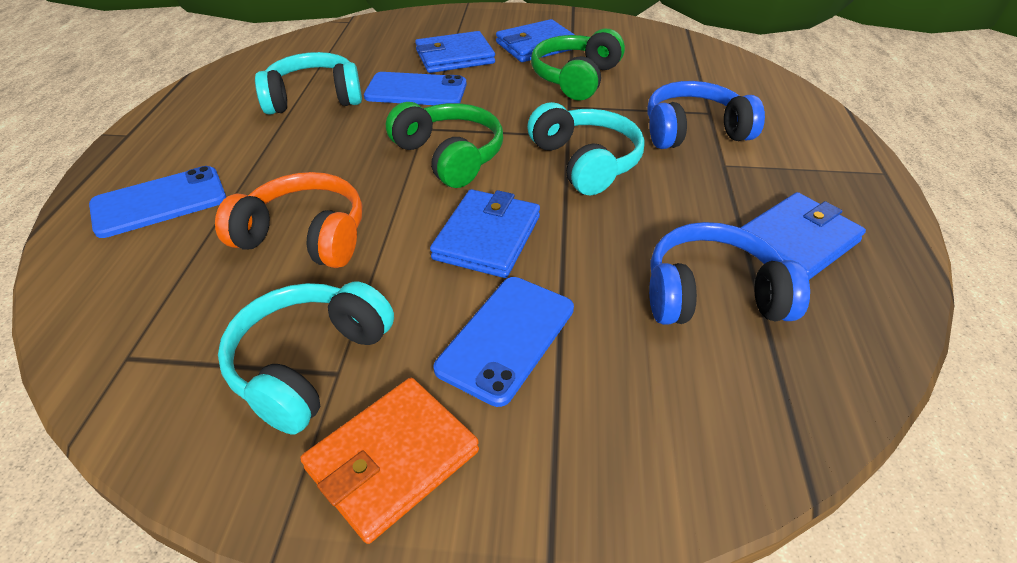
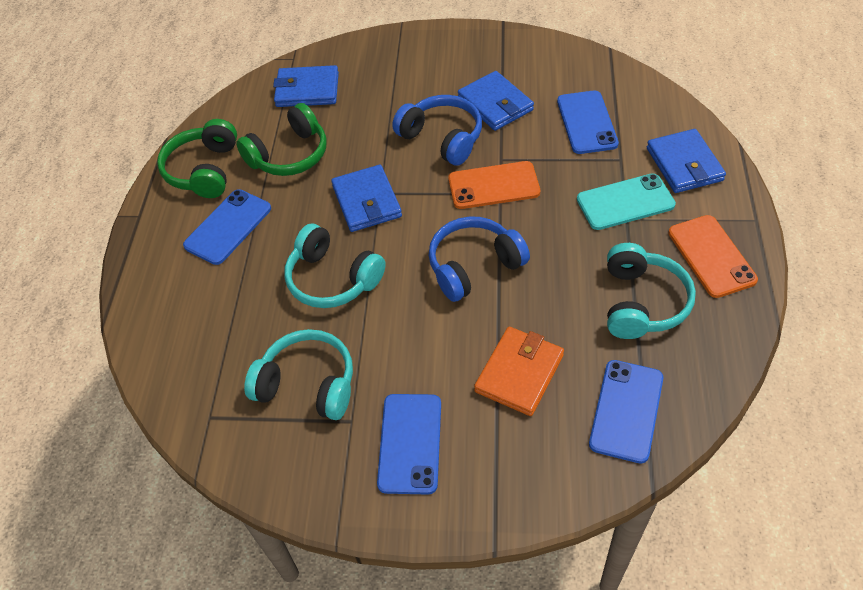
blue phone: [89,166,226,238] [364,72,467,105] [434,277,574,407] = 3 -> [183,189,271,265] [377,394,441,495] [557,91,619,154] [589,360,663,464] = 4
orange headphones: [215,172,362,268] = 1 -> none = 0
orange phone: none = 0 -> [448,161,540,209] [668,215,758,298] = 2
turquoise phone: none = 0 -> [577,173,676,230] = 1

